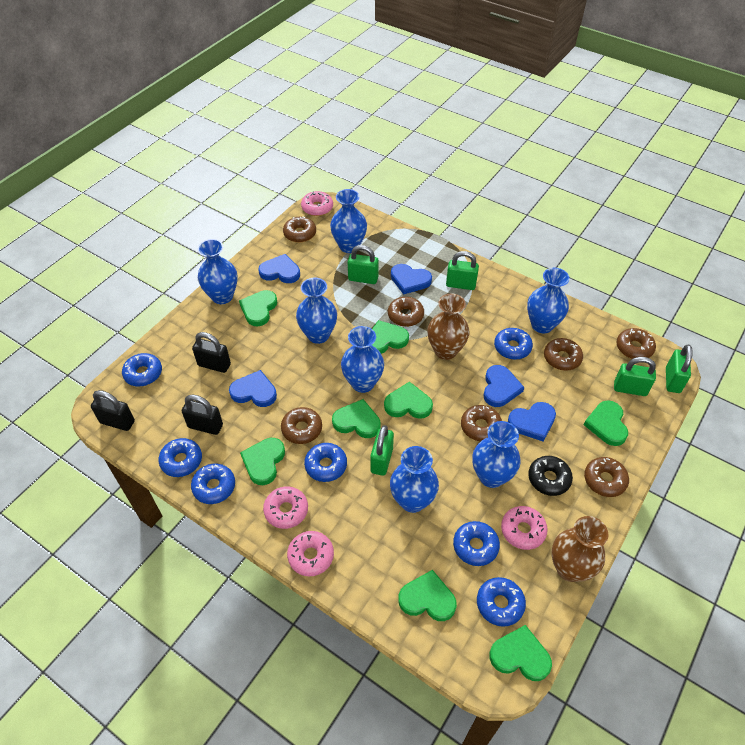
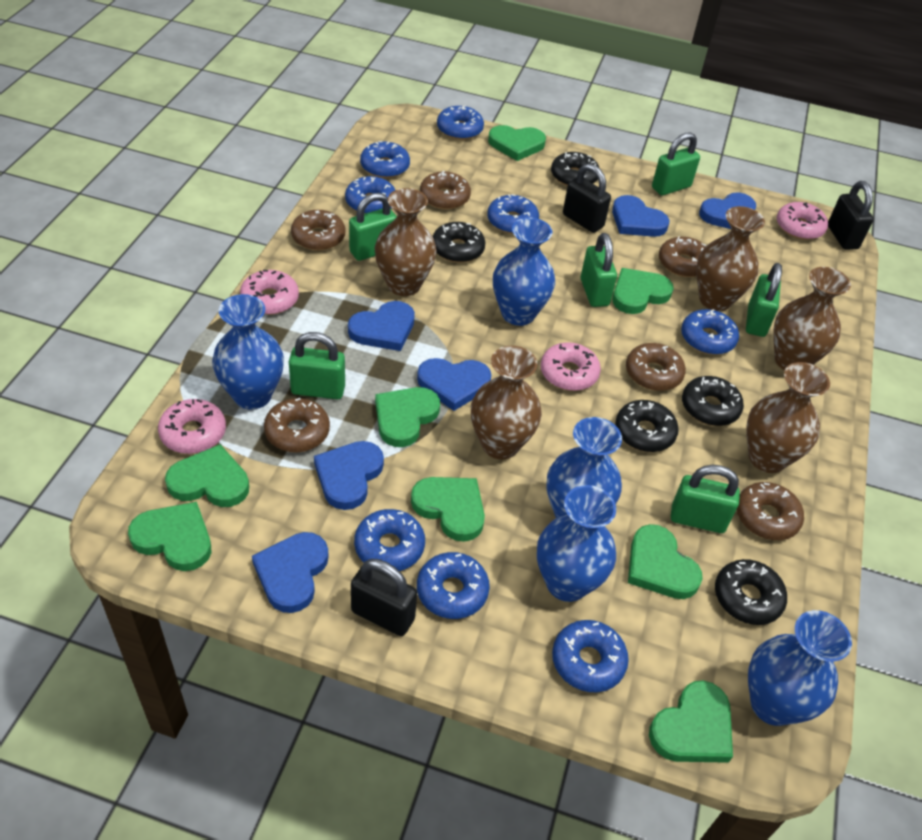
black donut: [528,456,573,496] = 1 -> [432,222,485,263] [551,152,599,186] [615,400,679,452] [682,376,744,426] [715,559,787,625] = 5
blue donut: [122,353,162,386] [159,438,202,477] [191,464,235,504] [304,443,347,482] [453,521,500,566] [477,577,526,627] [494,328,533,360] = 7 -> [345,176,395,214] [354,509,425,571] [360,141,410,178] [417,552,490,619] [437,106,484,140] [487,194,539,234] [552,620,629,692] [681,309,739,355] = 8
blue heart: [229,370,277,407] [258,254,300,283] [391,264,432,294] [483,365,525,407] [508,402,556,442] = 5 -> [252,532,329,613] [314,441,384,510] [348,301,415,351] [417,358,491,411] [612,195,669,237] [699,192,756,229] = 6
blue vase: [198,239,238,304] [296,278,337,344] [330,189,367,253] [341,326,384,393] [390,446,439,513] [473,421,521,488] [527,268,570,333] = 7 -> [212,294,284,410] [493,218,555,326] [537,485,616,602] [546,417,622,518] [748,610,852,726] = 5
brown donut: [281,407,322,444] [283,216,316,243] [388,297,424,327] [461,405,502,442] [544,338,583,371] [584,457,629,497] [616,328,656,359] = 7 -> [264,398,330,453] [291,210,346,251] [420,171,471,210] [626,343,686,391] [659,236,706,277] [737,482,804,540] = 6
brown vase: [427,293,469,360] [552,516,608,582] = 2 -> [375,188,437,296] [471,346,542,459] [696,206,765,311] [746,362,830,473] [773,267,851,370] = 5
green padlock: [348,245,379,284] [370,425,394,476] [446,251,479,290] [614,357,656,396] [666,345,692,393] = 5 -> [289,332,345,399] [349,193,397,261] [581,233,617,307] [652,132,700,195] [671,465,740,533] [746,263,782,337] = 6

